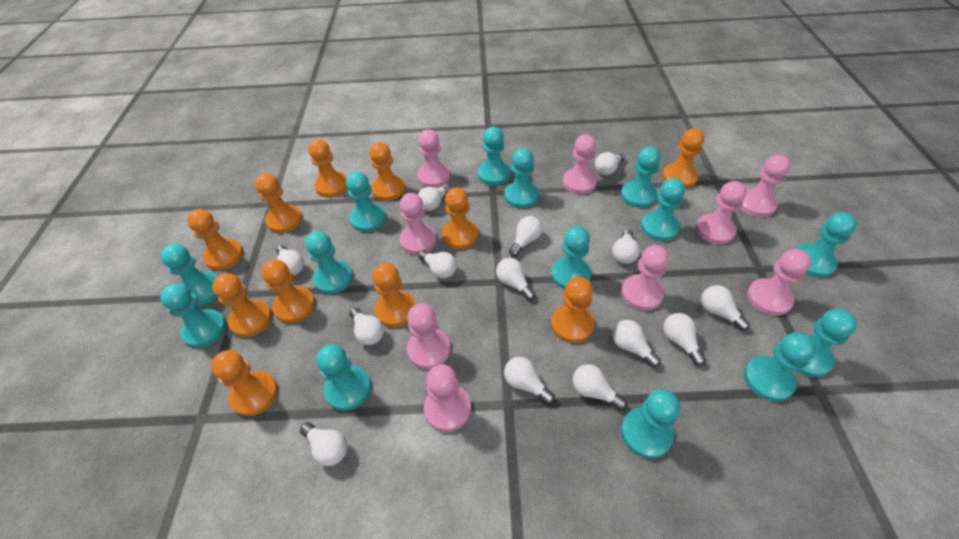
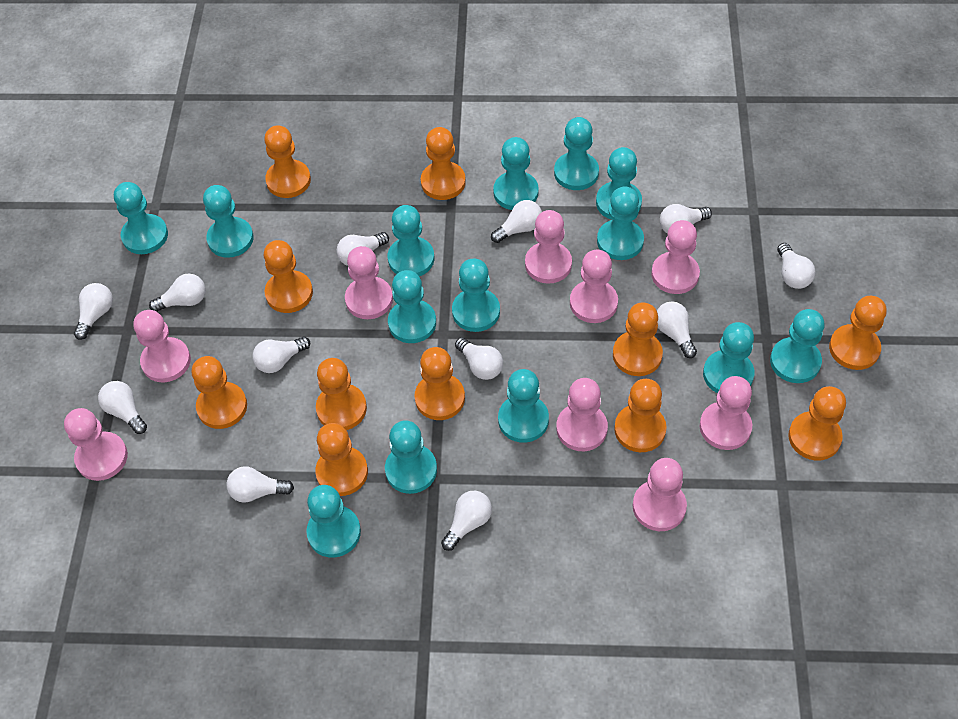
white light bulb: [276,245,304,276] [300,422,347,466] [349,308,384,345] [418,184,451,211] [418,250,457,279] [496,258,535,300] [504,357,555,404] [509,216,542,257] [572,364,627,410] [595,152,625,175] [612,229,640,264] [612,320,661,367] [663,313,706,366] [701,285,750,331] = 14 -> [74,283,113,340] [98,381,147,434] [149,274,206,312] [226,466,294,503] [252,336,310,373] [337,232,389,266] [441,491,492,551] [455,337,503,380] [491,200,542,243] [657,301,697,358] [660,204,712,234] [777,243,815,289] = 12

